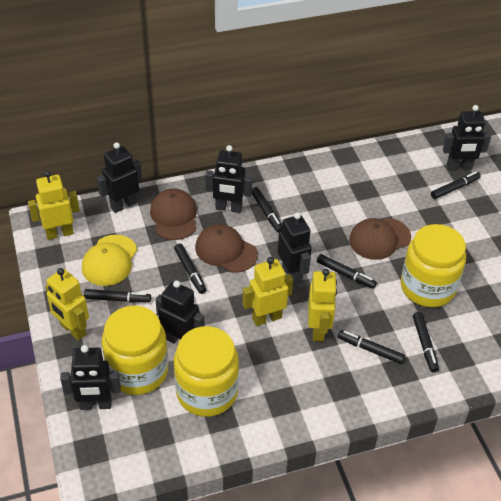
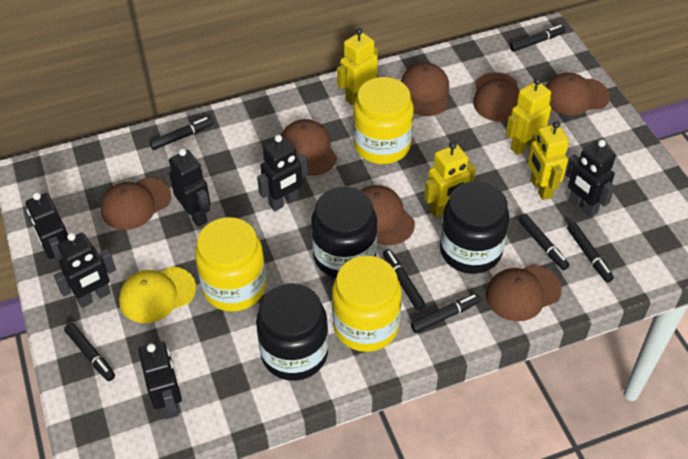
black jar: none = 0 -> [256,283,329,381] [311,186,377,278] [440,181,510,274] = 3
brown cap: [150,188,197,240] [195,224,258,273] [349,218,411,260] = 3 -> [100,178,171,230] [281,119,337,176] [361,185,415,245] [401,62,449,116] [473,72,520,122] [486,265,562,321] [545,73,610,115] = 7

